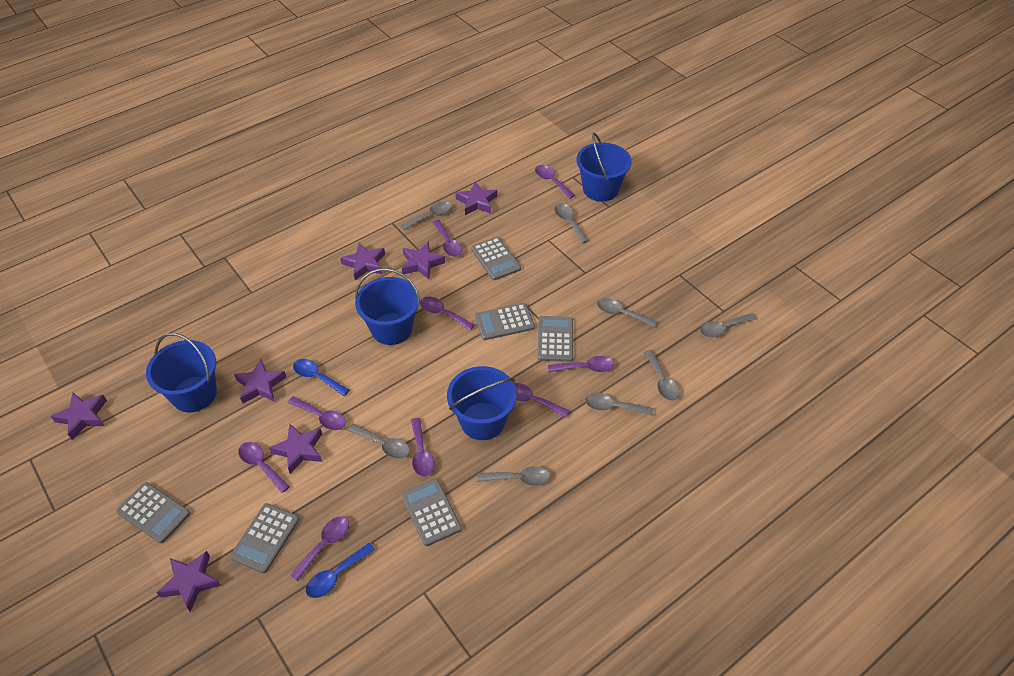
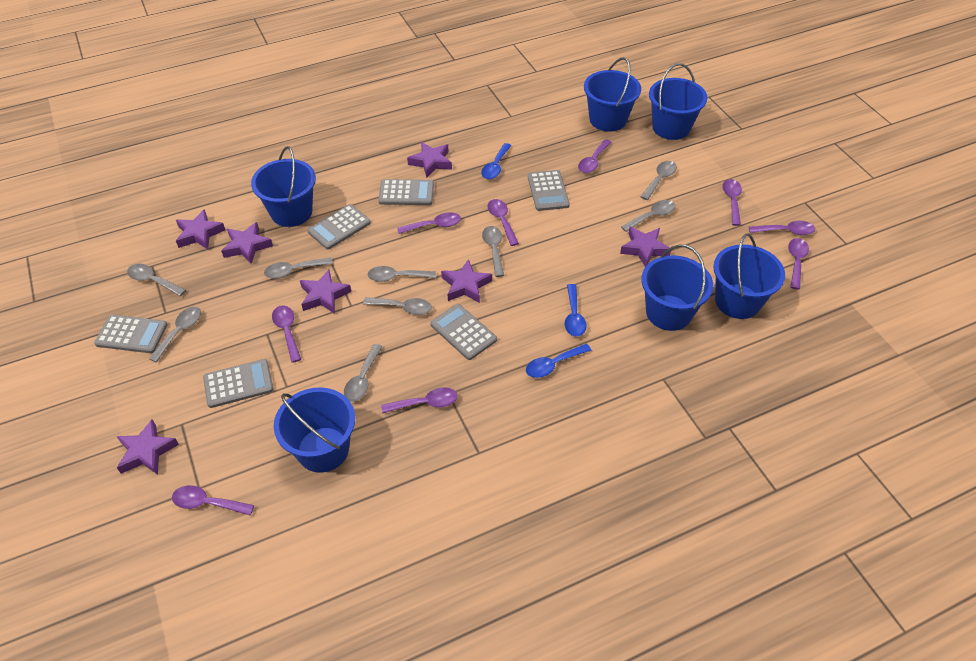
blue bucket: [146,333,217,412] [355,268,420,345] [447,366,517,440] [577,133,632,201] = 4 -> [251,146,316,227] [274,387,355,473] [584,57,641,132] [641,244,713,331] [649,63,707,140] [713,233,785,319] = 6
blue spoon: [293,359,349,396] [306,543,375,598] = 2 -> [481,143,511,179] [526,344,592,378] [565,284,587,337] = 3
grey spoon: [348,424,410,459] [401,202,452,230] [477,466,550,486] [555,203,589,243] [585,393,653,416] [597,298,657,328] [644,350,680,401] [700,313,757,338] = 8 -> [127,264,186,296] [149,307,201,363] [264,258,332,279] [344,344,383,402] [363,297,432,315] [368,266,436,282] [482,226,504,277] [621,200,675,232] [641,161,677,200] = 9

